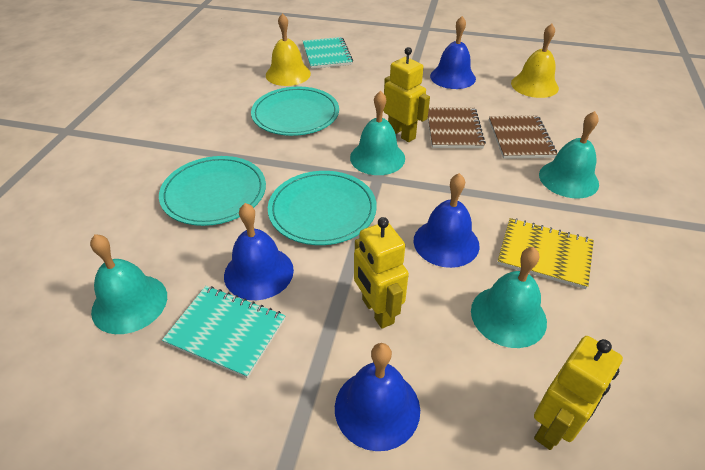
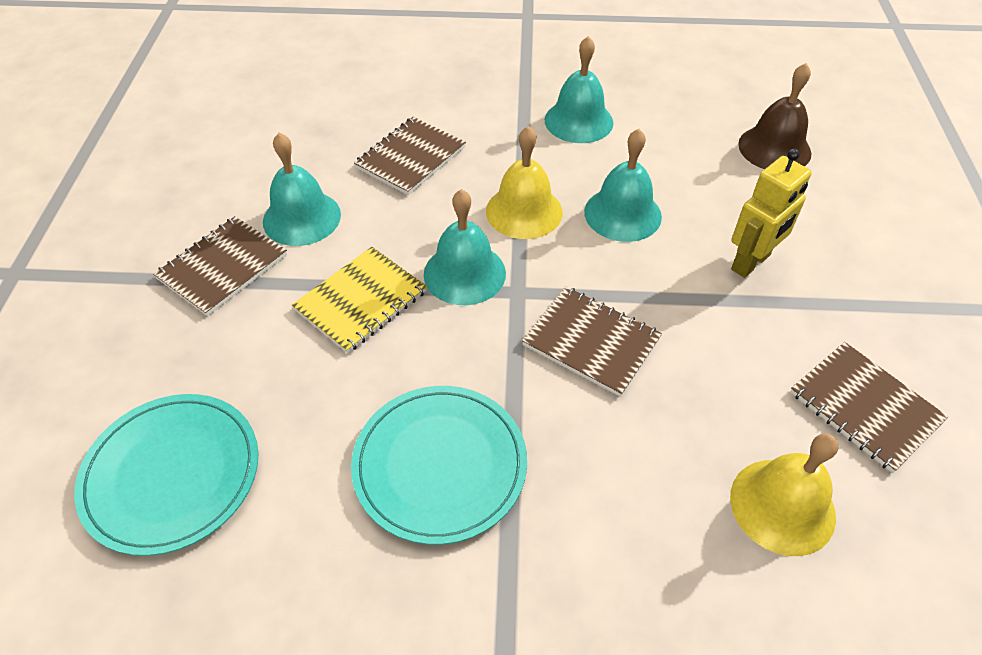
blue bell: [224,203,294,300] [335,343,420,451] [414,173,480,268] [430,16,476,89] = 4 -> none = 0
brown bell: none = 0 -> [738,63,811,169] = 1
brown notebook: [428,107,486,148] [489,115,557,159] = 2 -> [153,216,287,316] [354,117,466,195] [522,286,662,397] [790,342,948,473] = 4
turquoise notebook: [162,286,285,378] [303,37,353,69] = 2 -> none = 0
turquoise plate: [159,156,266,226] [251,87,339,136] [268,171,377,245] = 3 -> [74,394,259,556] [351,386,527,545] = 2
yellow robot: [354,217,409,329] [383,47,430,142] [534,336,623,450] = 3 -> [731,148,812,278] = 1

